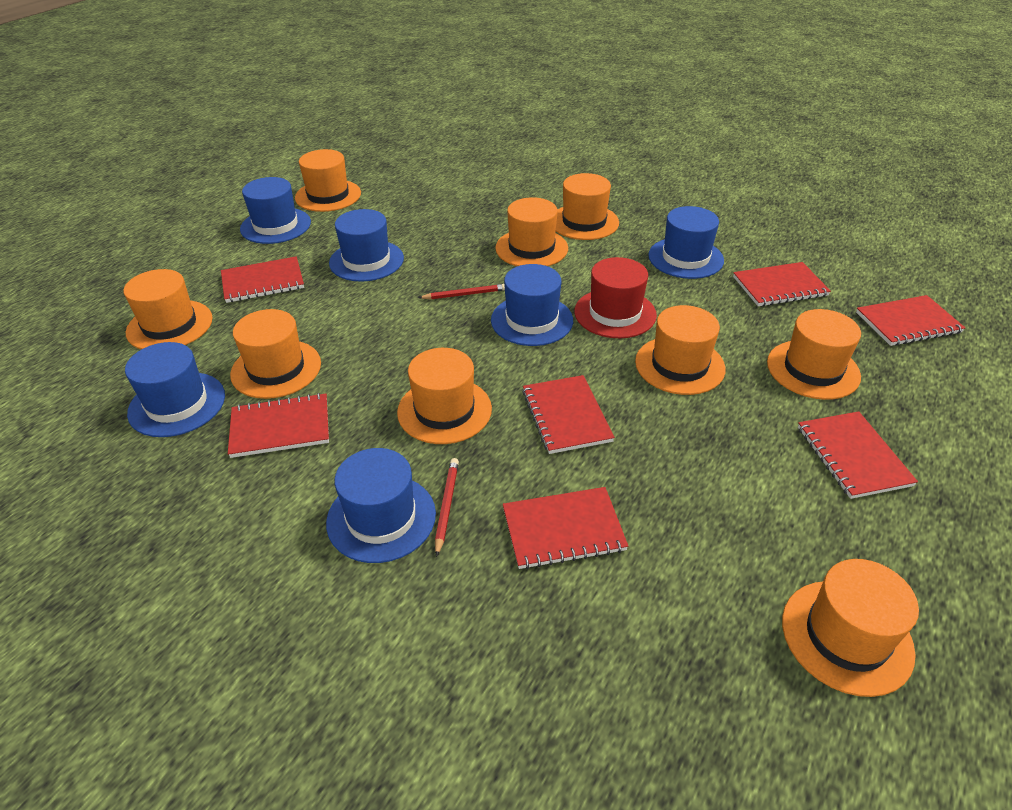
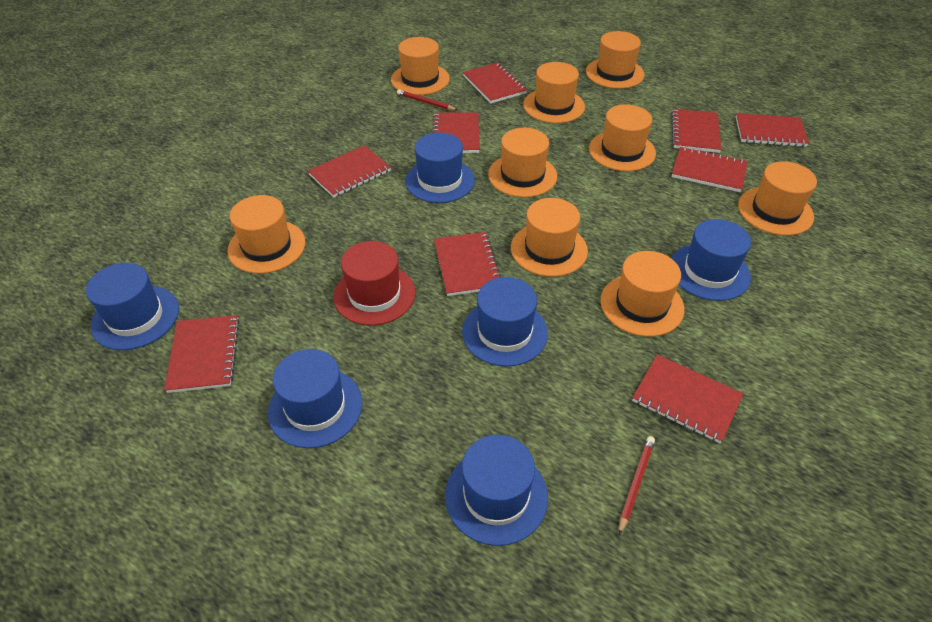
red notebook: [221,256,304,303] [228,393,329,458] [503,487,628,569] [522,375,615,454] [733,262,831,306] [798,411,918,499] [856,295,965,346] = 7 -> [164,315,239,393] [308,145,391,198] [433,112,480,153] [434,232,501,296] [463,63,527,103] [632,354,743,443] [671,109,721,153] [672,147,748,192] [736,113,809,147] = 9

